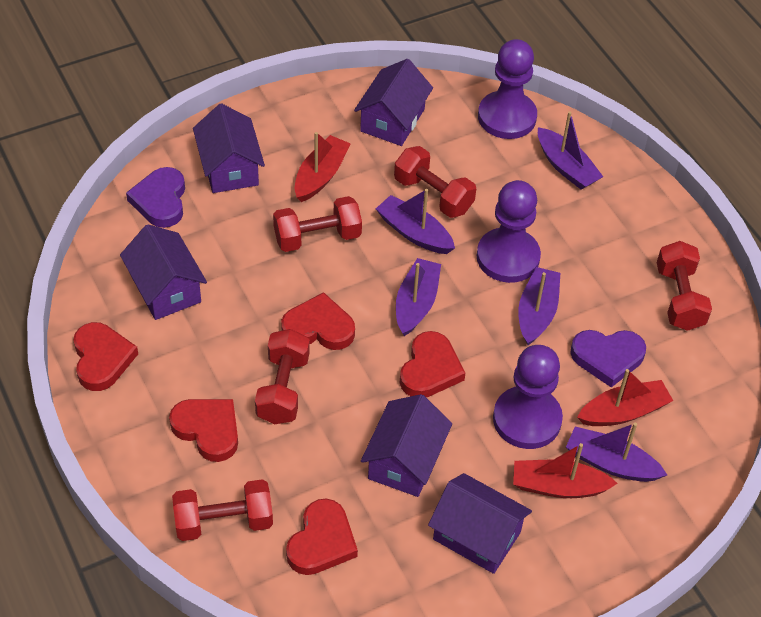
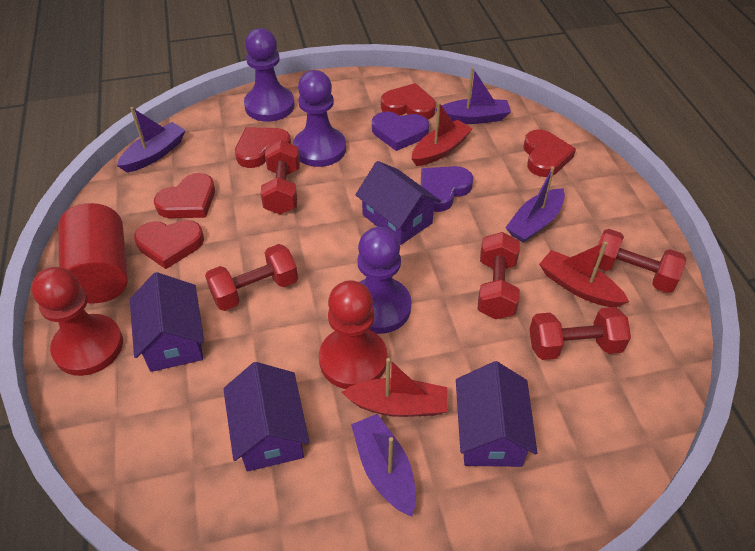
purple boat: [376,189,455,254] [396,258,441,336] [518,267,560,345] [538,111,603,190] [566,423,667,482] = 5 -> [117,107,186,172] [351,414,416,517] [435,67,511,124] [505,167,565,243] = 4
purple house: [120,224,207,320] [193,103,265,193] [354,59,433,146] [361,394,452,497] [428,473,532,574] = 5 -> [130,272,204,372] [223,362,309,472] [355,161,441,245] [456,361,537,467] = 4
red cylinder: none = 0 -> [58,203,128,304] = 1
red pawn: none = 0 -> [32,267,123,376] [319,280,387,389] = 2

